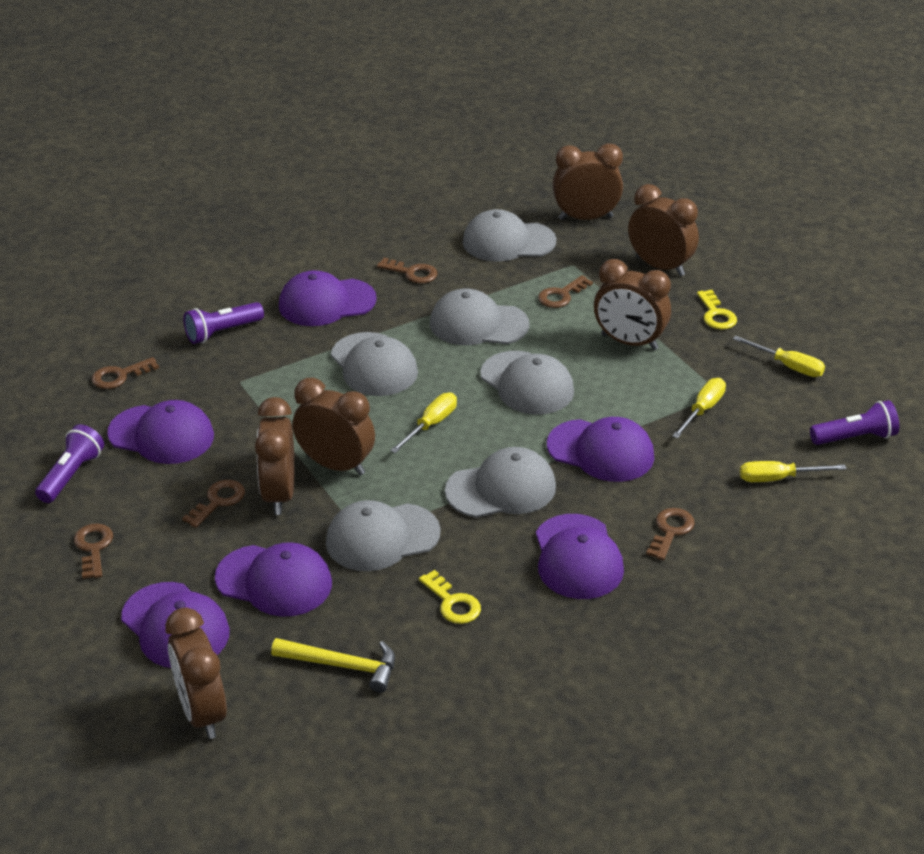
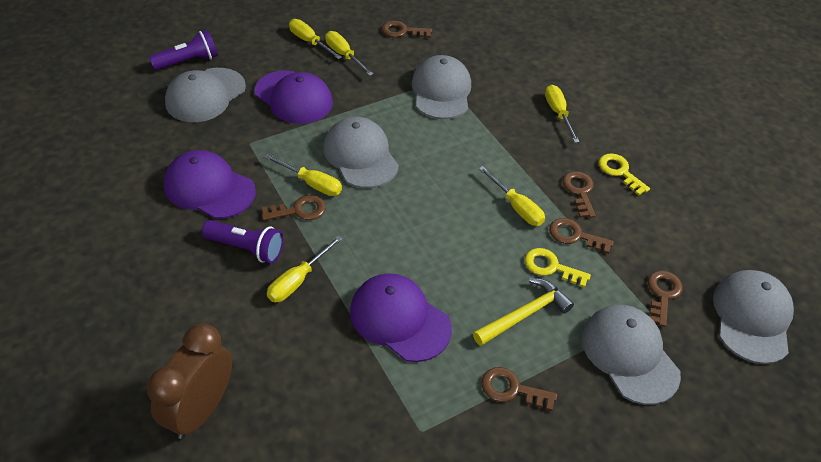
brown clock: [165,608,227,739] [255,397,294,515] [292,378,375,475] [553,143,623,220] [594,259,671,350] [628,184,699,276] = 6 -> [147,324,232,439] = 1
grey cap: [326,500,441,571] [331,332,418,396] [430,288,529,345] [445,447,556,518] [463,209,556,262] [480,351,574,415] = 6 -> [165,68,246,122] [323,117,399,188] [411,55,471,119] [581,305,681,405] [713,270,794,364] = 5
purple cap: [107,400,214,464] [121,582,230,668] [215,542,332,617] [279,270,377,326] [536,514,624,599] [547,417,654,482] = 6 -> [164,150,256,219] [254,70,333,124] [350,273,452,362] = 3
purple flashlight: [35,424,104,503] [183,302,264,344] [810,400,899,445] = 3 -> [149,30,218,70] [202,220,284,263] = 2
yellow screwdriver: [390,393,457,453] [672,378,726,438] [733,336,825,377] [740,461,847,482] = 4 -> [264,154,342,196] [267,236,342,302] [289,19,342,59] [325,31,373,76] [479,166,545,226] [545,85,580,143] = 6

